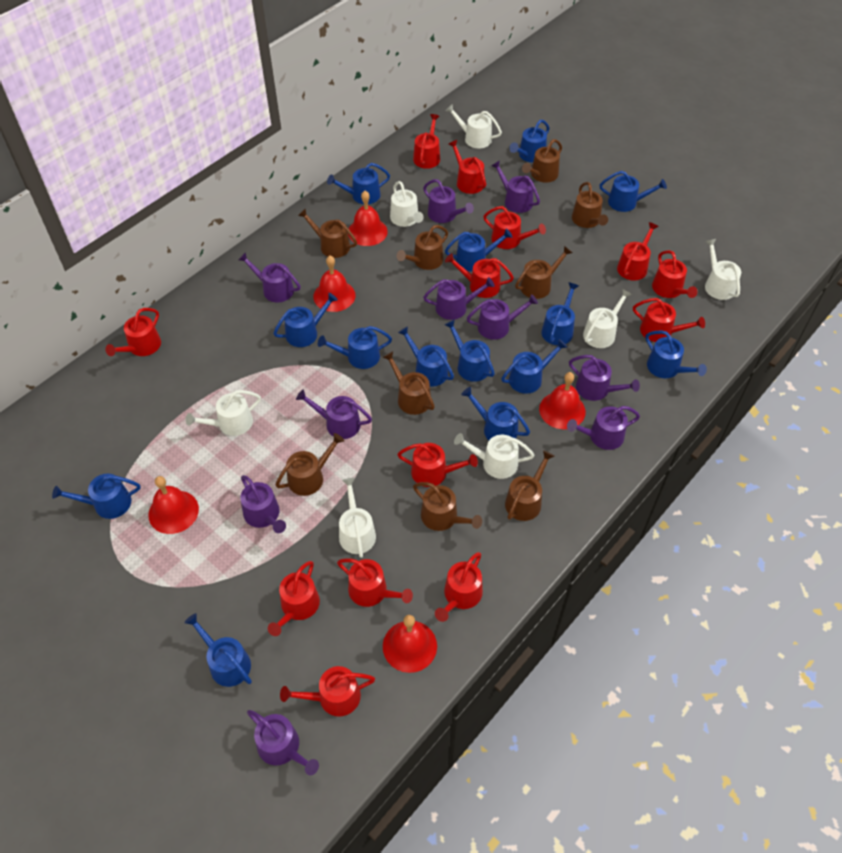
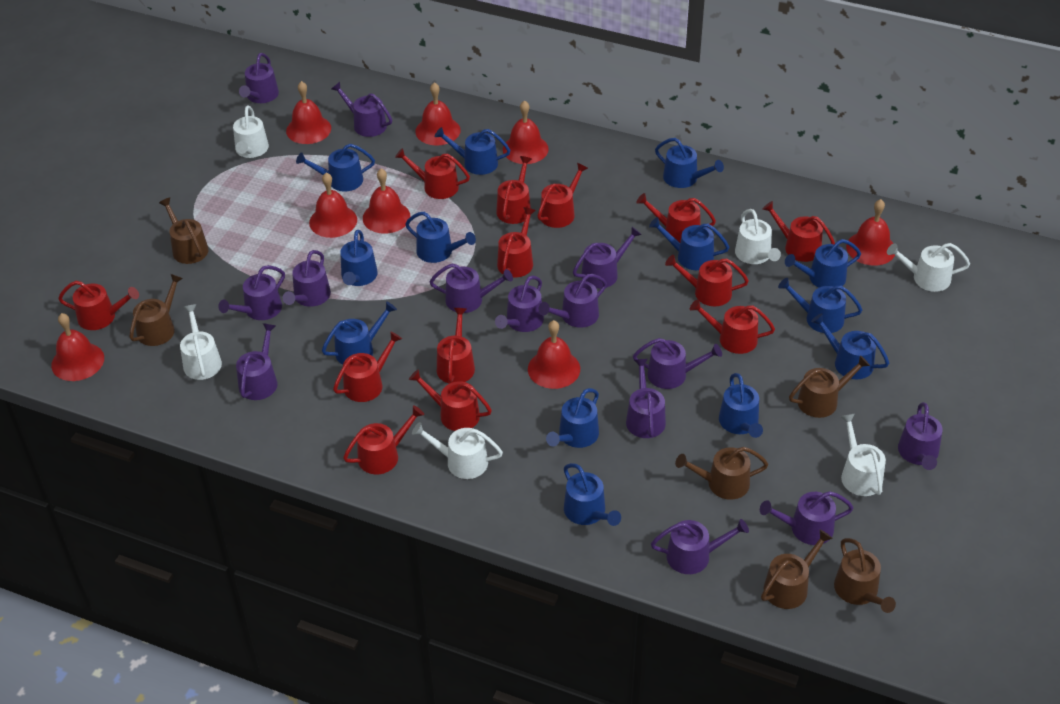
blue watering can: [52,474,141,519] [185,613,252,687] [273,293,338,347] [318,326,392,369] [327,163,390,204] [398,326,454,386] [445,229,512,272] [445,319,495,382] [461,387,530,440] [501,339,568,394] [509,120,550,163] [541,282,579,345] [600,171,667,212] [645,330,707,378] = 14 -> [296,144,375,192] [322,301,397,364] [340,230,378,286] [405,212,476,263] [435,127,510,175] [546,388,599,448] [564,463,621,526] [649,217,729,270] [655,138,724,188] [719,373,763,438] [778,278,862,333] [785,239,861,288] [811,313,889,379] = 13
brown watering can: [275,433,344,496] [298,208,357,258] [383,351,435,415] [397,225,448,270] [413,482,482,531] [505,450,554,521] [515,246,572,299] [522,139,562,183] [572,182,608,228] = 9 -> [129,274,183,346] [159,197,209,264] [675,447,768,500] [761,529,833,609] [789,355,870,418] [834,538,896,613] = 6
purple watering can: [238,252,301,303] [240,475,286,533] [247,710,319,775] [296,390,372,439] [423,179,474,223] [423,277,495,320] [467,294,538,340] [491,160,540,213] [567,406,640,450] [569,355,640,401] = 10 -> [218,265,285,320] [236,323,277,400] [239,53,279,103] [283,250,331,307] [332,82,392,137] [430,264,513,313] [495,276,544,332] [538,274,607,328] [573,227,642,289] [626,359,666,438] [633,338,722,389] [651,519,749,574] [760,491,853,545] [898,402,943,470] = 14
red bell: [148,476,199,534] [313,256,356,312] [348,191,388,246] [383,615,437,673] [539,372,586,429] = 5 -> [51,313,104,381] [286,81,331,144] [309,172,357,238] [363,168,410,234] [415,82,461,145] [503,100,549,164] [528,320,580,389] [846,199,895,266] = 8
white watering can: [185,390,261,436] [339,478,376,558] [390,181,424,227] [446,104,502,148] [454,433,534,479] [583,289,632,348] [705,239,741,300] = 7 -> [180,304,222,380] [233,105,269,158] [412,422,503,479] [735,209,781,264] [840,414,886,496] [887,243,970,292] = 6

